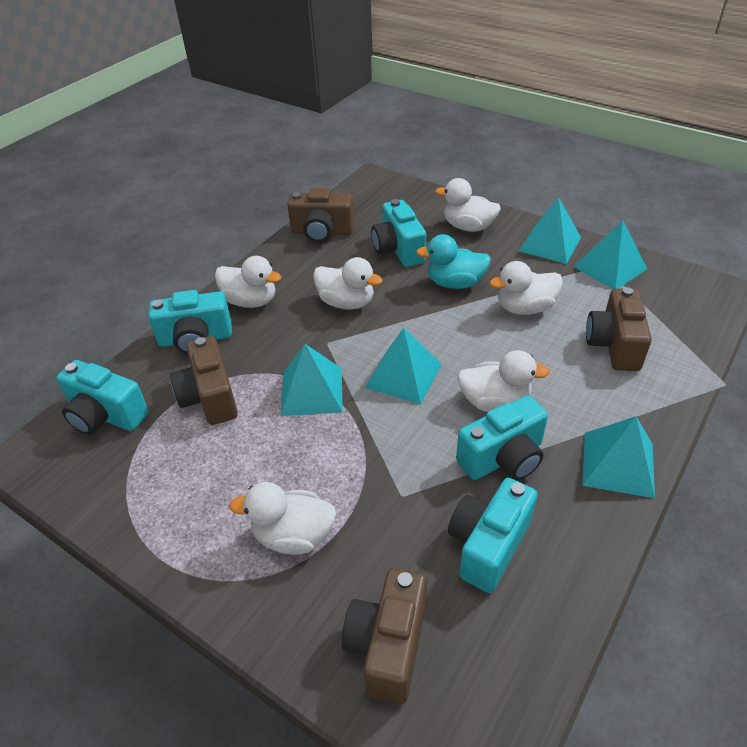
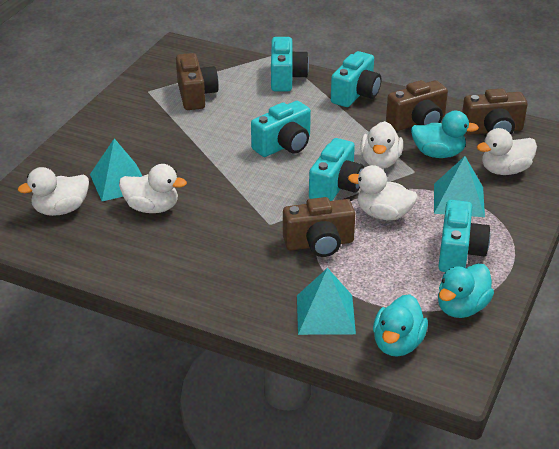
turquoise duck: [416,234,491,289] = 1 -> [373,294,428,357] [411,111,479,158] [438,264,494,318] = 3
turquoise pyramid: [281,344,343,416] [365,327,442,404] [519,197,581,264] [574,220,647,289] [582,416,655,498] = 5 -> [90,138,142,201] [297,268,356,335] [434,156,485,217] = 3
white duck: [215,256,282,308] [229,482,336,555] [313,257,383,310] [435,178,501,232] [457,350,550,412] [490,261,563,315] = 6 -> [18,167,89,216] [119,164,187,213] [348,165,418,220] [360,121,403,169] [477,128,537,175] = 5

